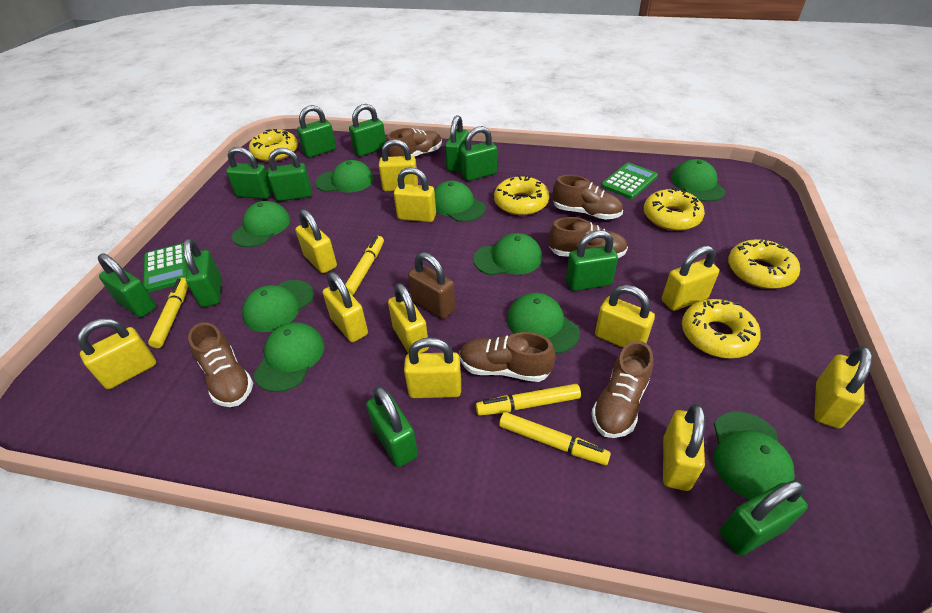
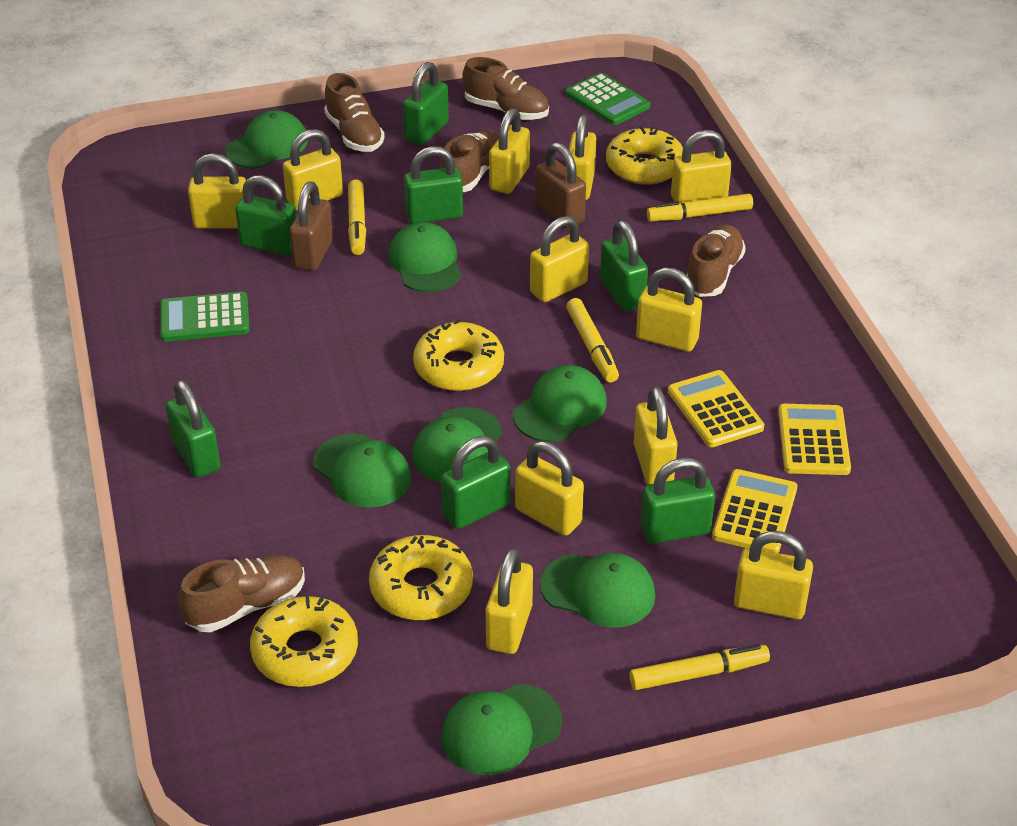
brown padlock: [408,252,455,319] = 1 -> [289,182,333,271] [535,142,586,228] = 2
brown shoe: [188,322,254,407] [386,128,442,157] [459,332,556,382] [549,217,628,258] [553,175,623,220] [591,341,653,438] = 6 -> [178,555,305,632] [324,73,385,152] [440,129,499,192] [462,57,549,120] [687,224,746,297] = 5
green cap: [232,201,290,247] [242,280,314,332] [254,322,324,392] [316,160,374,193] [434,181,486,222] [473,233,542,275] [507,293,580,354] [671,159,726,202] [714,411,795,500] = 9 -> [225,110,308,169] [313,433,411,508] [388,222,462,292] [412,407,502,482] [441,684,562,775] [513,365,607,442] [540,553,655,628] = 7
green padlock: [98,254,156,317] [183,239,221,307] [226,147,273,199] [268,148,312,201] [297,105,336,158] [349,104,386,157] [366,386,418,467] [445,115,469,172] [460,126,497,181] [566,230,618,291] [720,480,808,555] = 11 -> [166,380,221,477] [235,175,296,255] [403,62,449,145] [404,146,463,224] [441,436,510,529] [600,220,648,311] [641,458,715,544] = 7
yellow calculator: none = 0 -> [668,370,764,447] [712,469,797,553] [778,404,851,475] = 3
yellow donut: [249,129,298,162] [494,175,549,215] [644,188,705,231] [682,299,761,359] [728,239,800,289] = 5 -> [250,595,358,687] [369,535,473,620] [413,319,504,391] [606,126,683,185] = 4

